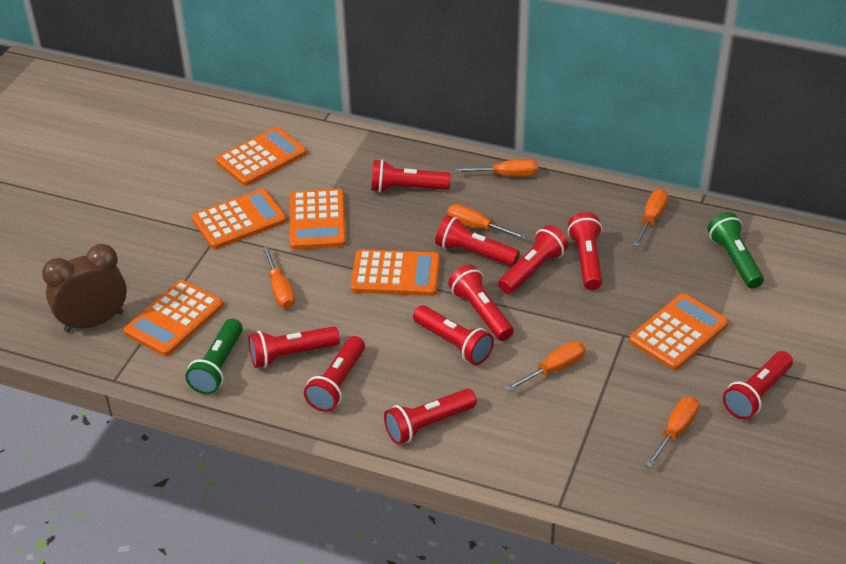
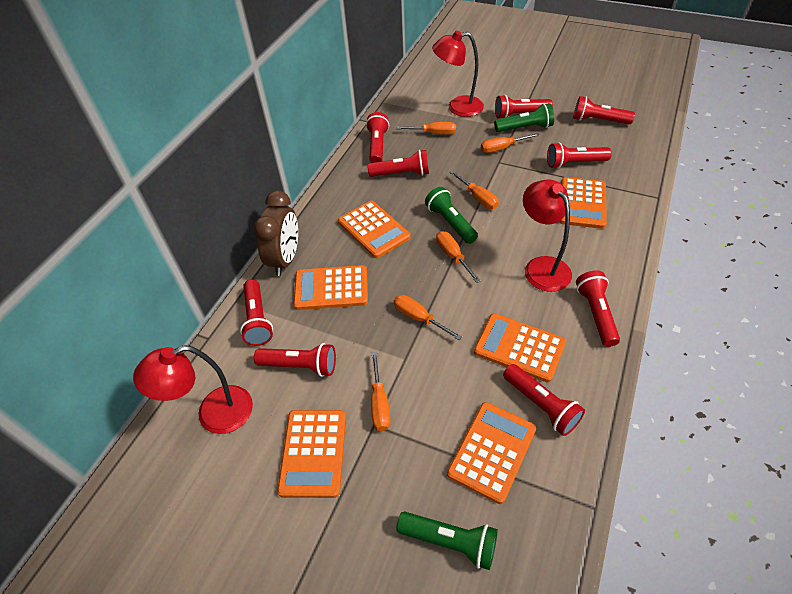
green flashlight: [185,318,243,394] [707,212,764,289] = 2 -> [396,512,498,570] [425,187,478,244] [494,103,554,132] = 3
red flashlight: [248,326,340,368] [304,336,365,412] [371,159,451,192] [384,389,477,445] [413,305,494,365] [435,215,520,267] [448,265,514,341] [498,225,568,294] [568,212,602,290] [723,351,793,420] = 10 -> [240,279,273,346] [254,343,336,377] [366,112,389,163] [367,150,429,177] [495,95,553,118] [503,364,585,436] [547,142,612,169] [573,96,635,124] [576,270,620,347] = 9
red lamp: none = 0 -> [133,345,253,434] [432,31,484,117] [523,180,572,292] = 3

